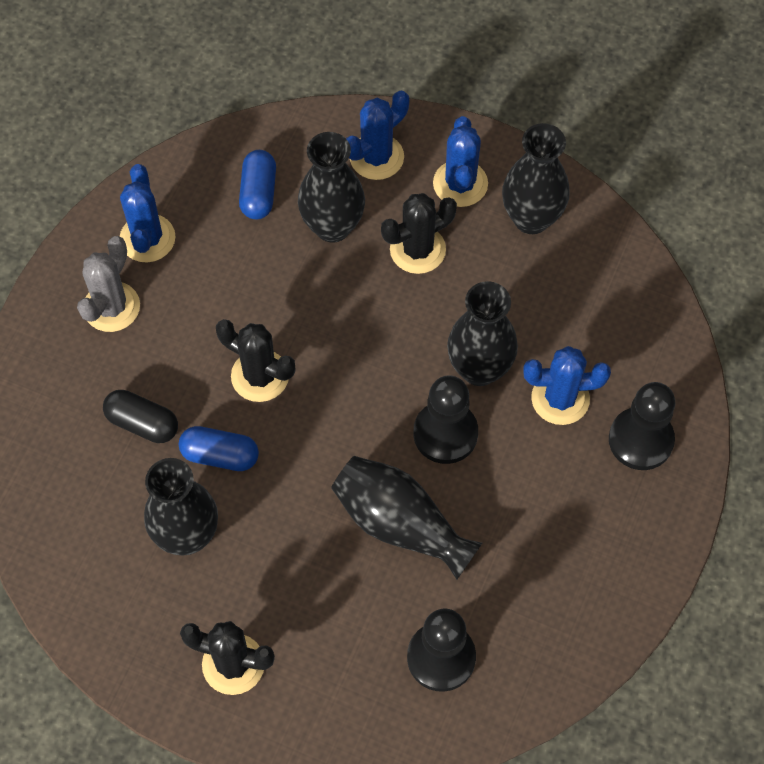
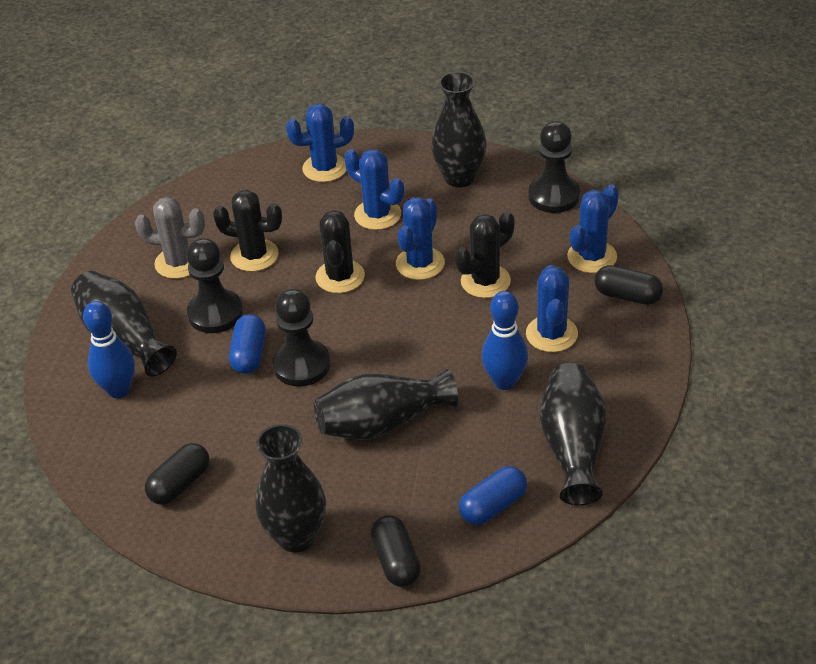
black capsule: [103,390,178,443] = 1 -> [145,443,210,505] [371,515,421,587] [594,265,663,305] = 3
blue bowling pin: none = 0 -> [83,301,135,398] [481,291,528,390] = 2
blue cactus: [120,164,176,262] [346,91,409,180] [433,116,488,207] [523,346,611,425] = 4 -> [286,104,354,182] [344,149,404,230] [396,197,445,280] [526,265,578,352] [567,184,619,273] = 5

